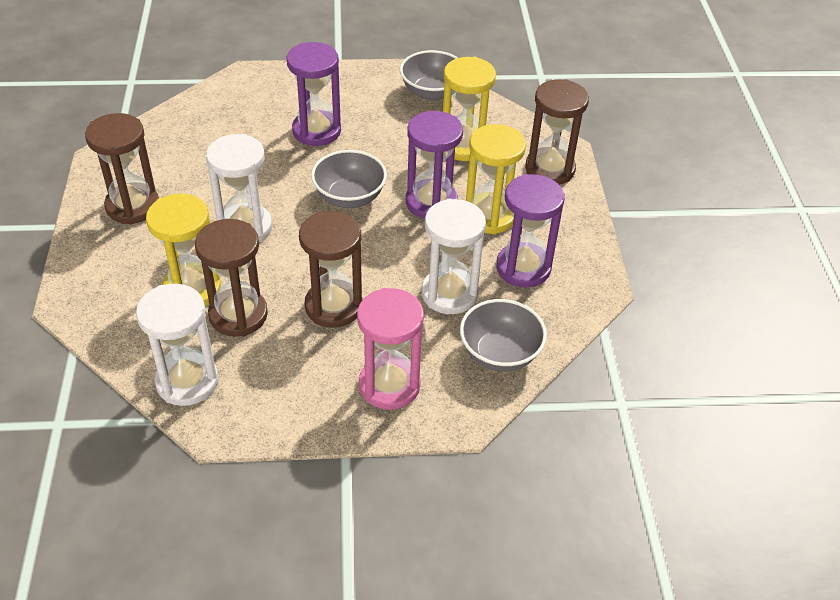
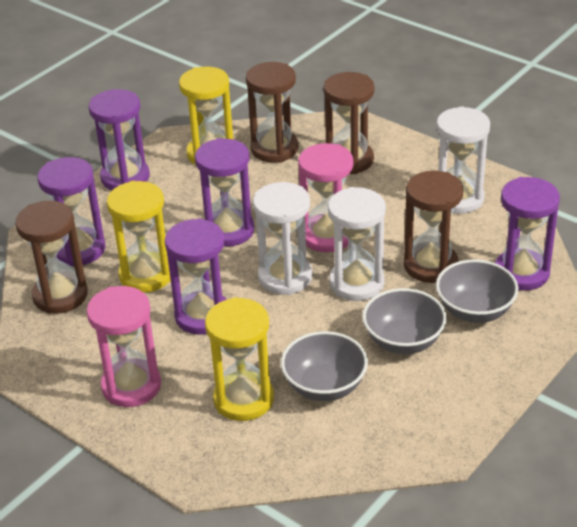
pink hourglass: [357,288,424,410] = 1 -> [87,286,161,407] [298,143,353,252] = 2
purple hourglass: [286,42,341,146] [406,111,463,219] [496,174,565,287] = 3 -> [37,157,106,267] [88,89,150,190] [165,218,227,335] [195,138,254,247] [495,177,560,291] = 5

